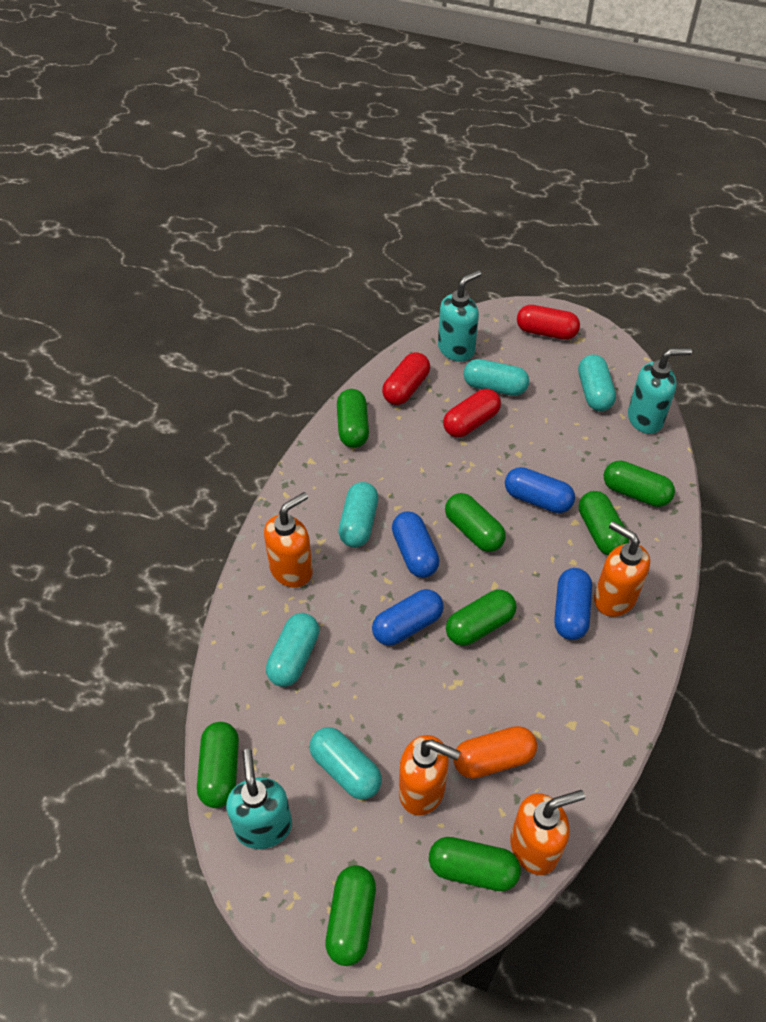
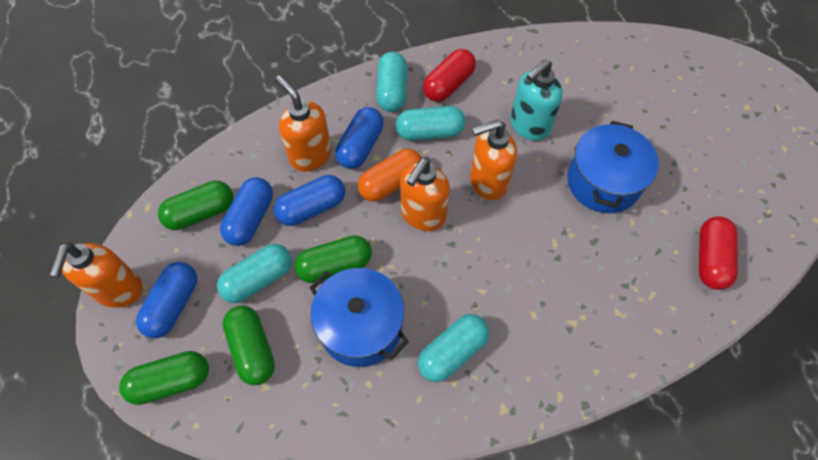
blue pot: none = 0 -> [309,268,409,367] [567,121,659,213] = 2
green capsule: [197,722,239,808] [325,865,376,966] [337,389,369,448] [429,837,521,891] [445,493,506,552] [446,590,517,646] [579,491,629,555] [604,461,675,507] = 8 -> [119,351,209,405] [158,180,233,230] [222,306,275,385] [294,235,372,283] = 4
red capsule: [382,352,430,405] [443,389,501,437] [517,305,580,340] = 3 -> [423,49,476,102] [699,216,738,290] = 2
turquoise capsule: [266,613,319,687] [310,727,382,799] [338,482,378,547] [463,359,529,396] [578,355,616,411] = 5 -> [217,244,292,303] [376,52,407,112] [396,106,466,141] [418,314,489,382] = 4
turquoise soap dispenser: [226,749,292,849] [438,270,481,362] [628,348,692,434] = 3 -> [510,59,563,141] = 1

